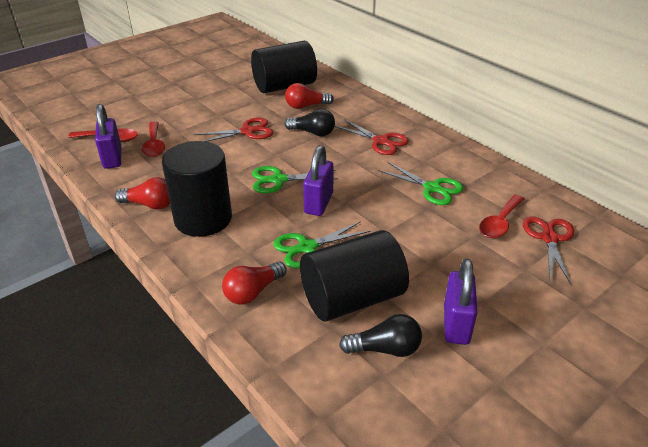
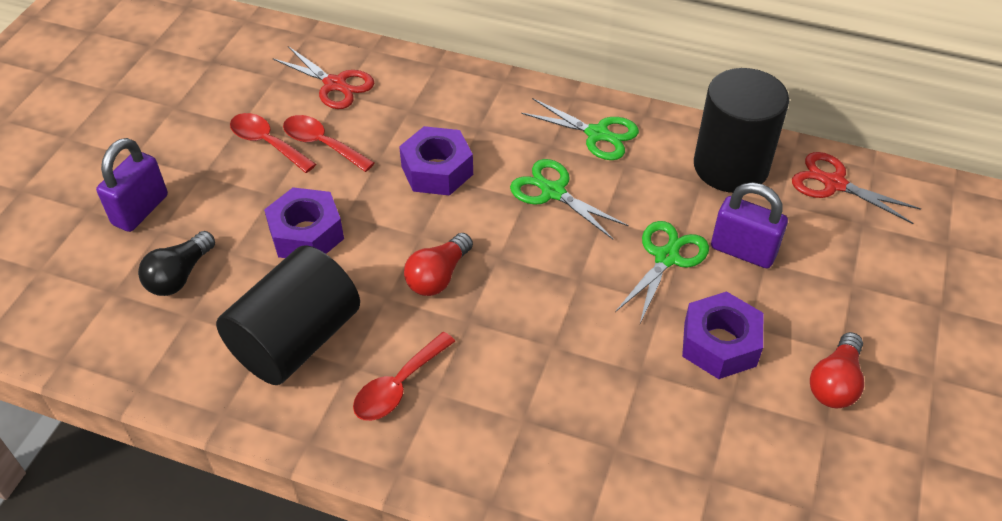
black cylinder: [162,141,232,237] [251,40,317,93] [300,230,409,322] = 3 -> [216,245,360,385] [694,68,789,193] = 2
black light bulb: [285,109,335,136] [339,314,422,357] = 2 -> [138,231,215,296] = 1
purple nut: none = 0 -> [264,187,344,258] [399,126,473,196] [682,292,763,379] = 3
purple padlock: [95,104,121,169] [303,145,334,216] [444,259,478,345] = 3 -> [96,138,168,232] [711,182,788,268] = 2
red light bulb: [115,177,170,210] [222,262,287,305] [285,83,334,109] = 3 -> [404,233,473,296] [810,332,864,408] = 2
red scissors: [194,118,274,142] [335,119,409,155] [523,216,574,285] = 3 -> [272,46,374,109] [792,152,921,224] = 2

